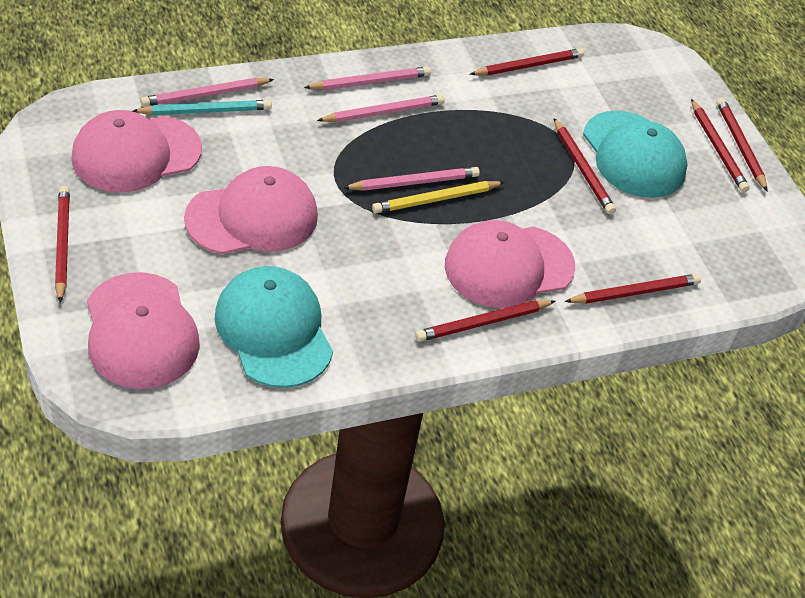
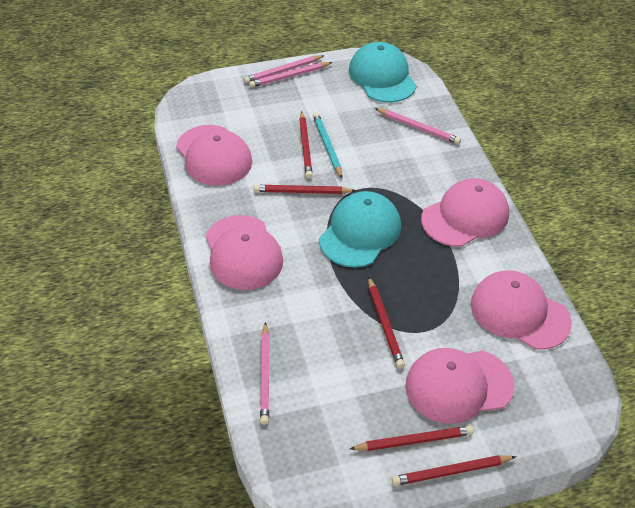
pink cap: [71,110,202,192] [87,272,200,389] [184,166,318,254] [445,220,575,308] = 4 -> [176,125,252,186] [206,215,283,290] [405,348,515,424] [421,178,509,247] [471,270,572,350] = 5
red pencil: [55,186,70,303] [415,300,555,342] [470,48,584,76] [554,118,616,214] [565,274,701,304] [691,99,750,192] [717,97,768,192] = 7 -> [254,185,356,194] [299,111,313,179] [350,426,474,451] [368,277,405,368] [392,455,516,486] = 5
yellow pencil: [372,181,505,213] = 1 -> none = 0

